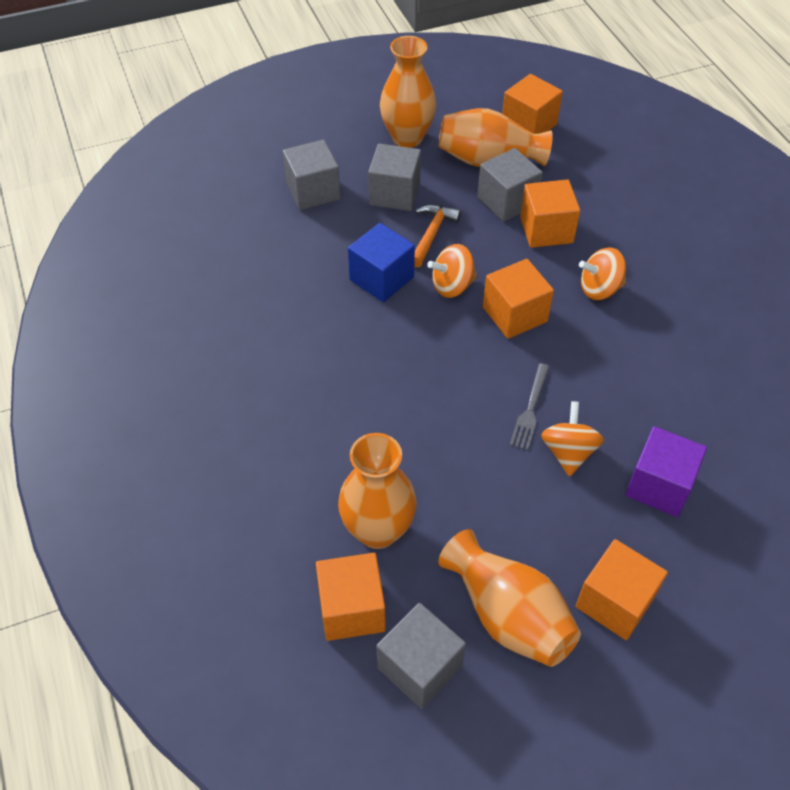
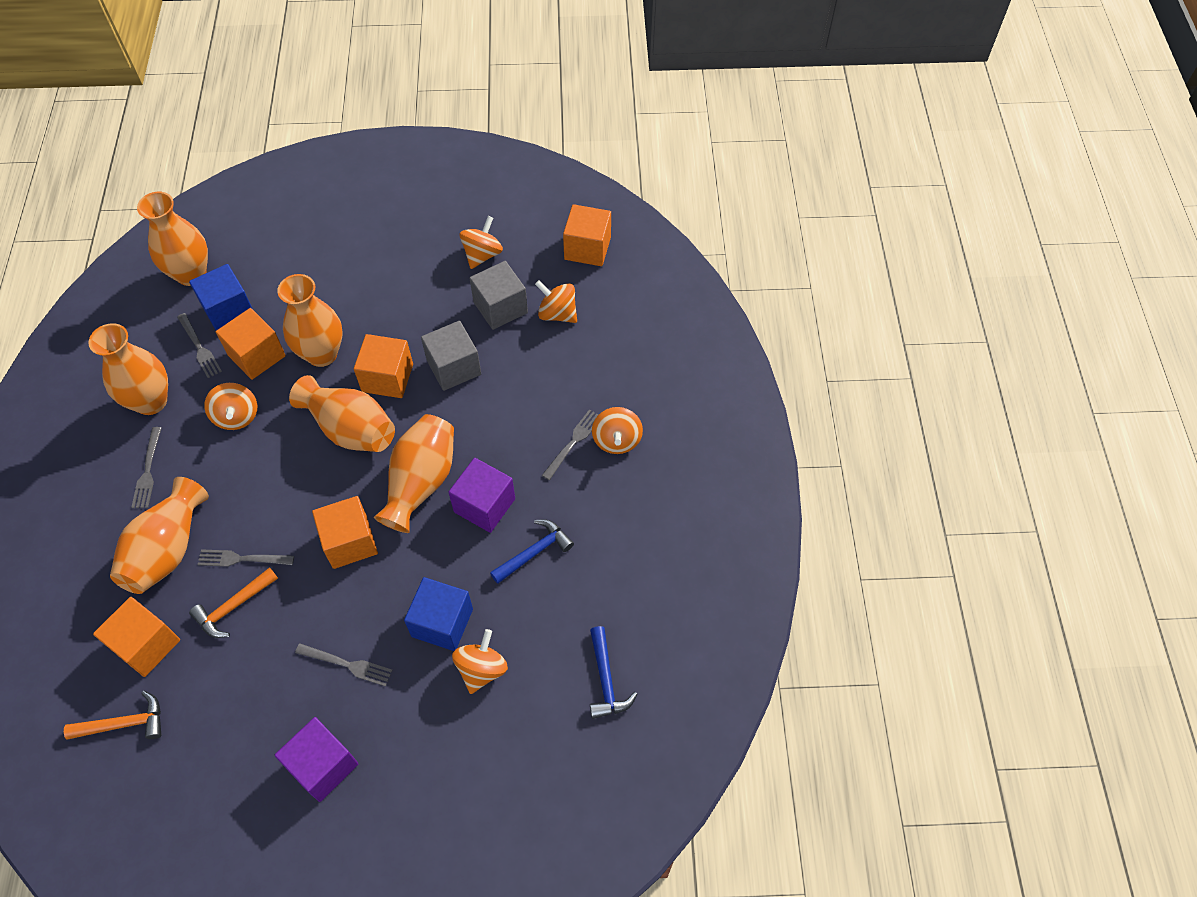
blue cube: [348,223,415,302] = 1 -> [189,264,252,330] [404,577,473,651] = 2
blue hammer: none = 0 -> [490,519,574,584] [590,626,638,719] = 2
grey cube: [283,140,341,210] [368,143,421,211] [377,603,466,709] [477,148,543,222] = 4 -> [421,321,481,391] [470,261,528,330] = 2
grey fork: [510,363,549,450] = 1 -> [131,427,162,508] [177,313,222,378] [197,549,294,567] [295,643,392,687] [542,409,598,480] = 5
orange hammer: [414,204,461,267] = 1 -> [64,691,161,740] [189,567,278,638] = 2
orange spinning top: [427,244,477,298] [541,401,604,477] [579,247,626,300] = 3 -> [204,383,257,430] [452,629,508,694] [459,216,503,269] [535,280,577,323] [592,407,643,454] = 5
orange vase: [338,433,417,549] [380,36,436,148] [438,529,581,667] [439,108,553,167] = 4 -> [88,323,168,415] [110,477,209,594] [137,192,208,286] [277,274,342,367] [289,375,395,452] [374,414,454,533] = 6
purple cube: [625,426,707,517] = 1 -> [275,717,358,802] [448,458,515,533] = 2

